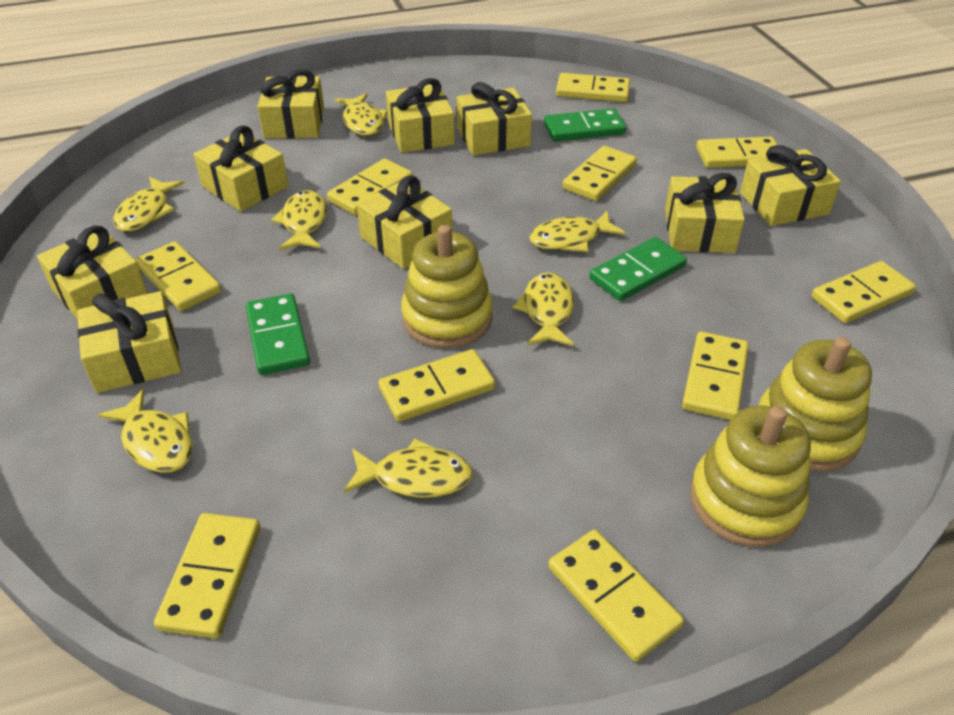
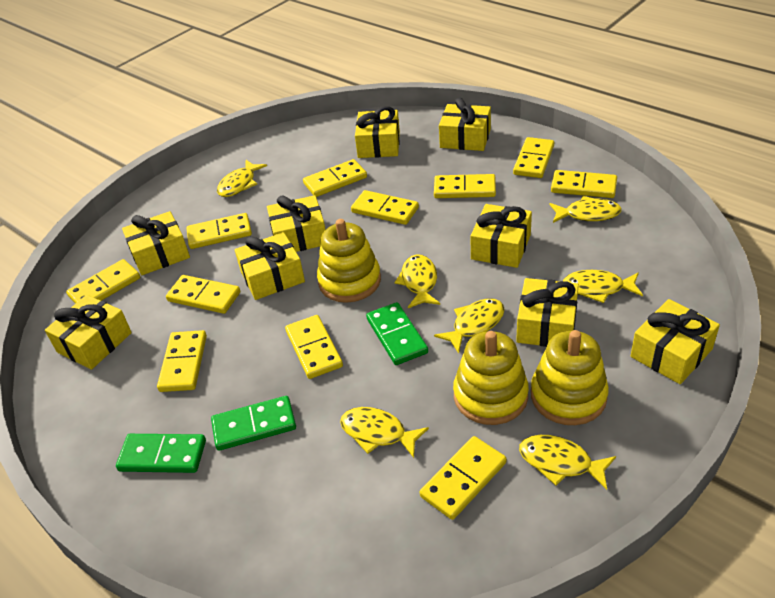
yellow domino: [135,241,222,311] [154,513,261,638] [327,158,413,215] [378,349,495,422] [548,530,684,662] [556,73,630,102] [562,146,637,201] [682,331,749,420] [696,137,778,168] [812,261,916,323] = 10 -> [66,259,140,304] [157,330,207,392] [166,275,240,314] [186,213,252,249] [285,315,343,379] [303,159,367,197] [351,190,419,225] [420,436,507,520] [434,174,496,198] [513,137,554,178] [551,170,617,198] = 11

